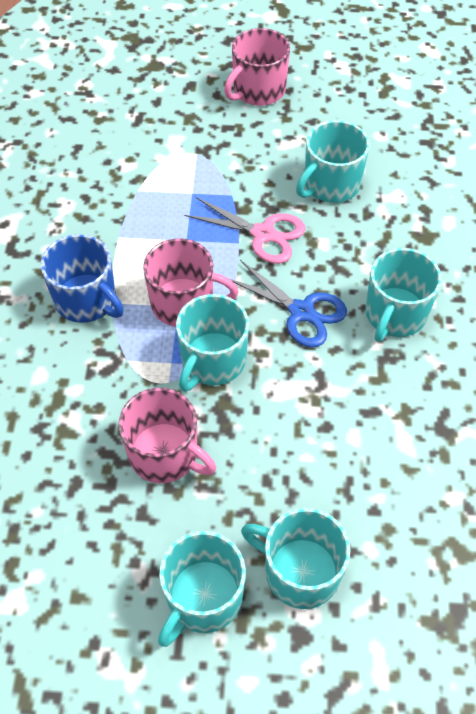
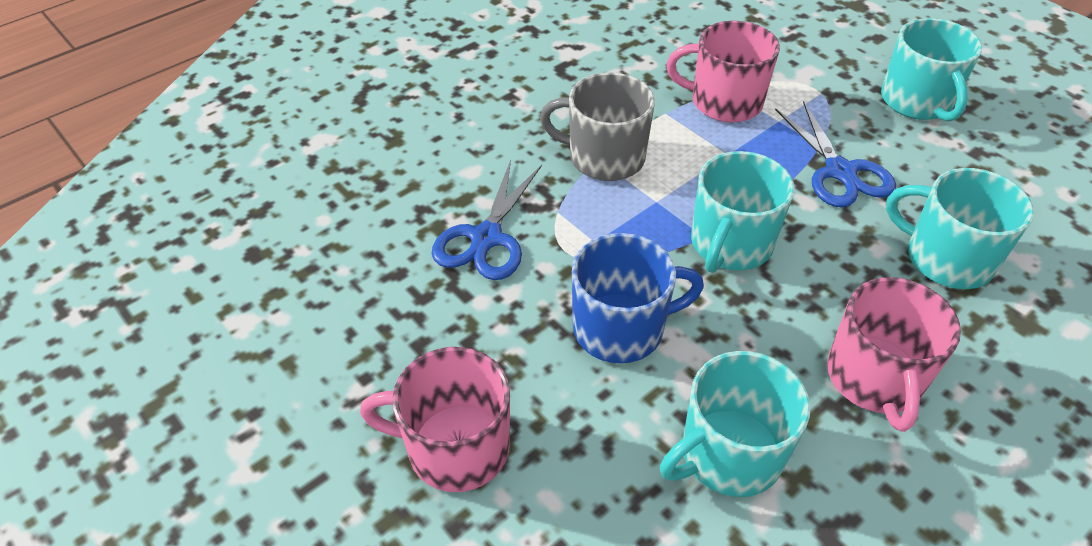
blue scissors: [230,260,347,347] = 1 -> [432,160,542,280] [775,101,896,208] = 2
grey mug: none = 0 -> [540,72,655,181] = 1
pink scissors: [184,197,306,264] = 1 -> none = 0
turquoise mug: [158,531,246,647] [176,294,249,392] [241,508,351,609] [296,120,370,203] [365,248,442,342] = 5 -> [660,351,810,497] [691,151,794,273] [881,18,982,122] [886,168,1034,289] = 4

